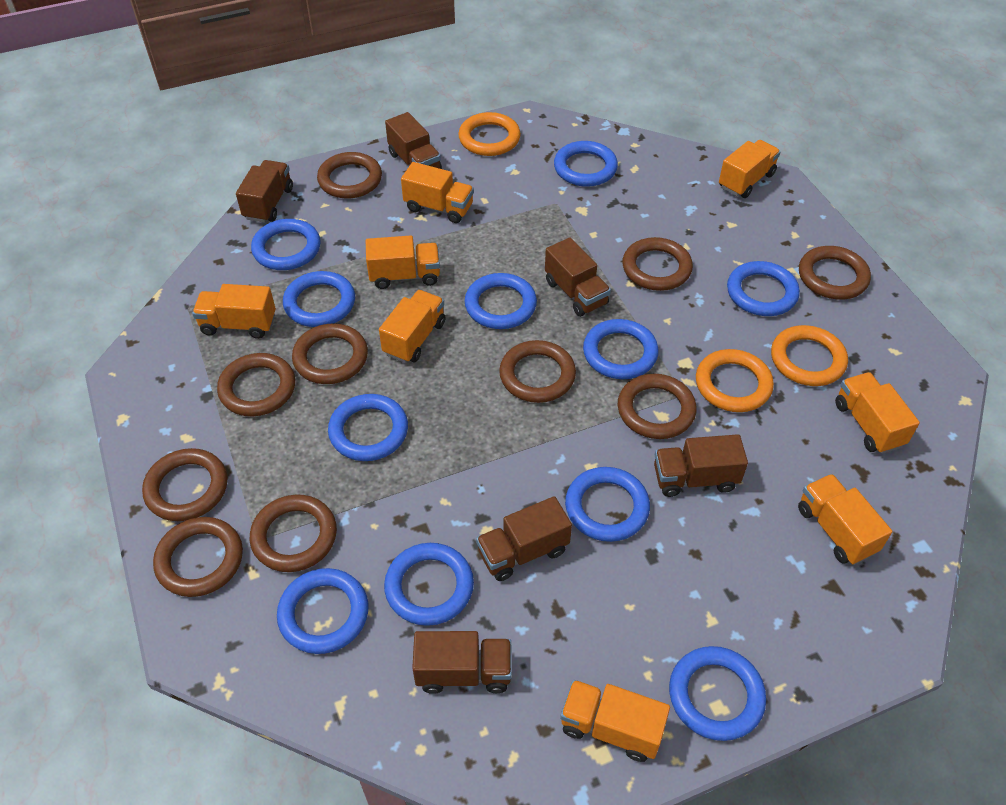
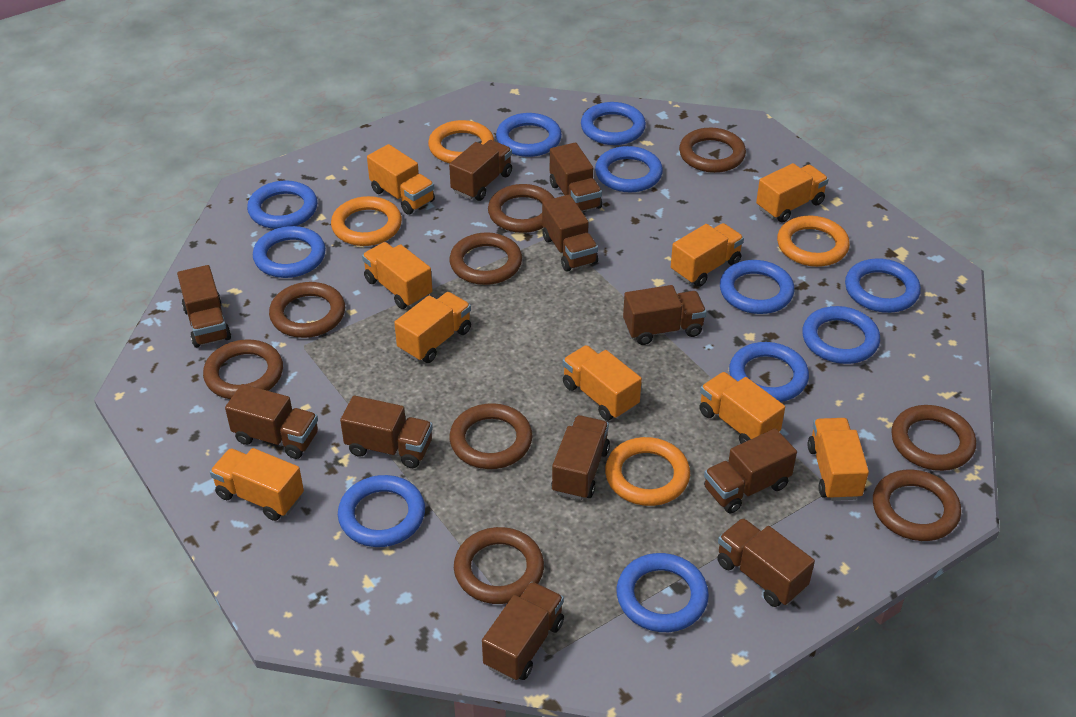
brown ring: [142,448,228,521] [153,517,243,597] [217,353,295,416] [250,494,337,572] [292,323,368,384] [317,152,382,199] [499,340,576,403] [618,374,697,439] [622,237,693,291] [799,246,871,299] = 10 -> [203,340,283,399] [269,282,345,338] [449,232,522,285] [449,403,533,469] [454,527,544,604] [488,184,554,233] [679,128,746,173] [873,470,961,541] [891,405,976,471] = 9
brown truck: [236,160,293,223] [385,112,442,169] [412,631,512,694] [476,496,572,581] [545,238,611,317] [654,434,748,497] = 6 -> [177,265,231,348] [225,384,318,459] [340,395,433,468] [449,140,512,201] [482,582,564,681] [542,195,598,272] [550,142,602,212] [551,415,610,500] [623,285,707,345] [704,429,797,513] [717,518,815,607] = 11
orange ring: [458,112,521,156] [696,349,774,412] [771,325,848,386] = 3 -> [331,196,402,246] [428,120,494,164] [605,437,690,506] [777,216,850,267] = 4
orange truck: [192,284,276,339] [366,236,440,289] [379,290,446,363] [401,162,474,223] [560,680,670,762] [719,140,781,198] [798,474,892,565] [835,372,920,454] = 8 -> [210,448,304,521] [362,242,433,309] [367,144,435,215] [394,292,471,363] [562,345,642,421] [671,223,744,287] [699,372,785,444] [756,163,829,223] [808,418,869,501] = 9

